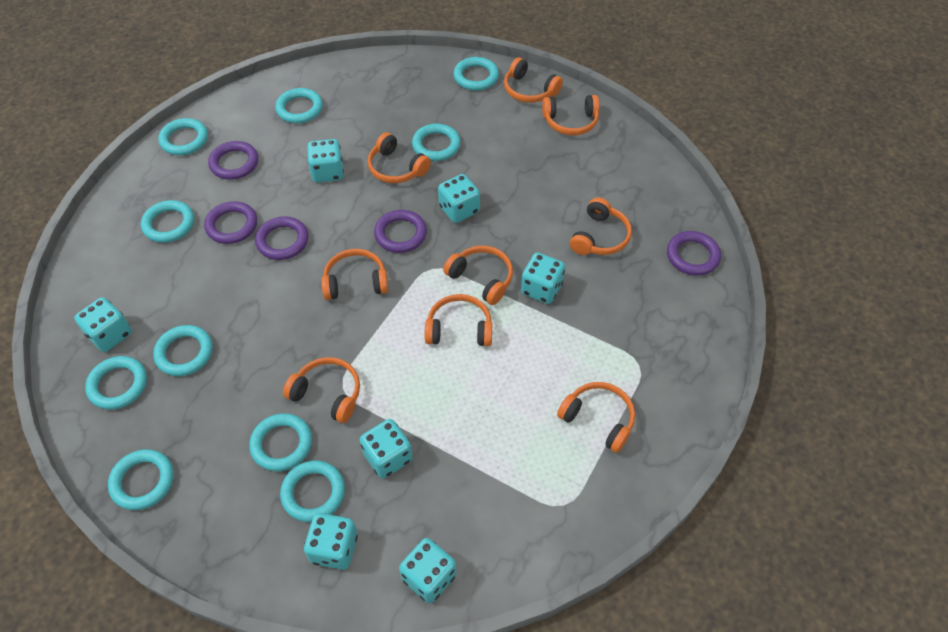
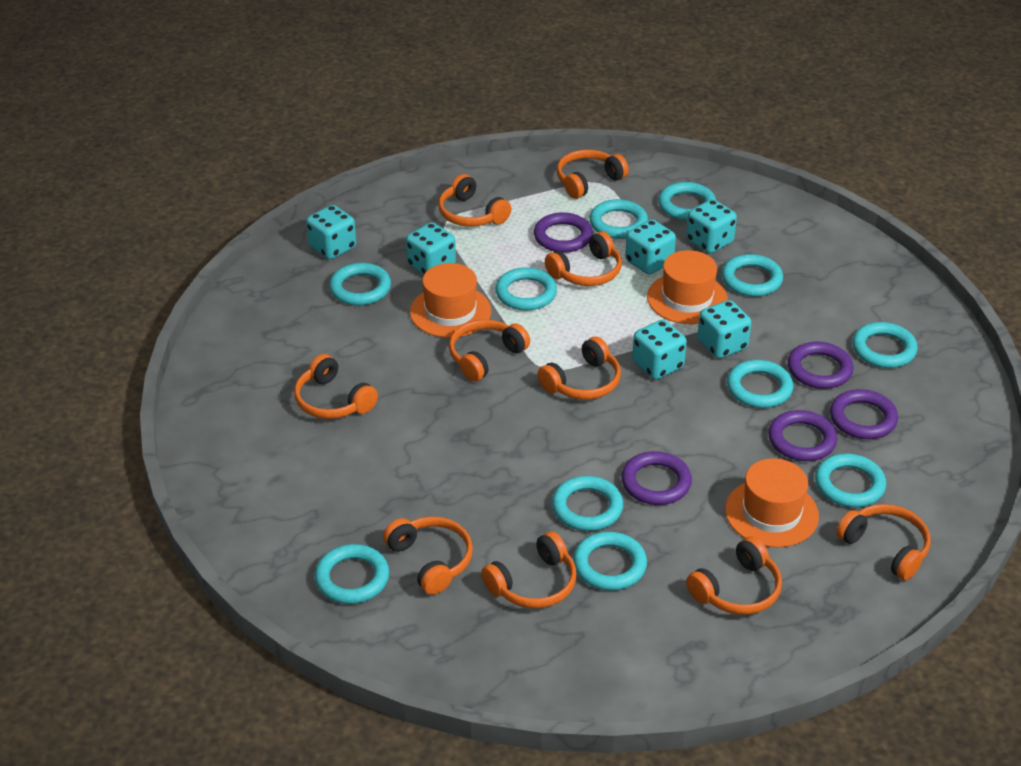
orange hat: none = 0 -> [410,263,491,338] [647,250,728,324] [725,458,819,547] = 3
orange headphones: [283,357,360,423] [321,249,388,300] [367,132,431,183] [425,294,492,346] [443,246,513,305] [504,58,563,103] [542,95,599,135] [557,382,635,453] [570,198,632,255] = 9 -> [294,354,378,419] [383,516,473,595] [438,174,511,227] [449,320,530,382] [481,531,576,608] [538,336,621,400] [545,231,622,286] [557,150,629,199] [686,537,782,615] [836,504,931,581] = 10
turquoise dice: [74,297,132,352] [304,513,358,570] [307,139,344,183] [360,419,413,479] [399,538,456,603] [438,174,480,223] [521,253,565,304] = 7 -> [306,205,356,259] [406,222,456,275] [625,219,676,275] [632,320,687,379] [686,199,737,253] [697,300,752,358] = 6
turquoise ring: [85,356,147,410] [108,449,174,510] [141,200,194,243] [153,325,213,376] [158,118,208,155] [249,413,312,471] [275,88,323,123] [280,460,345,522] [412,124,461,161] [453,57,499,91] = 10 -> [315,544,389,604] [329,263,391,306] [495,267,557,311] [552,476,623,531] [573,532,647,591] [589,199,648,239] [658,182,716,220] [722,254,783,296] [727,360,793,408] [815,454,886,507] [853,322,918,368] = 11

